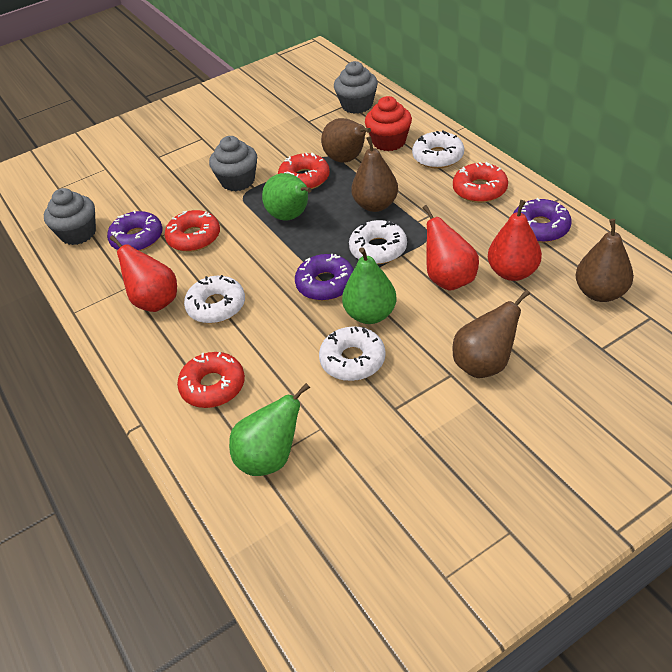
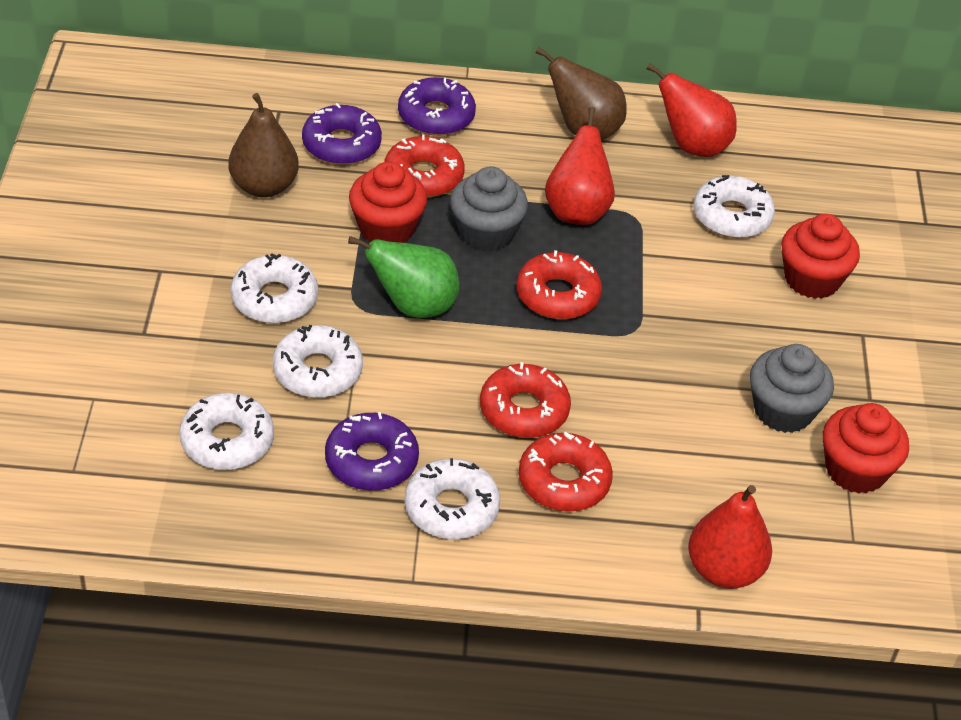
brown pear: [321,118,371,163] [351,136,398,212] [453,290,530,378] [575,219,634,302] = 4 -> [229,93,299,198] [535,47,627,140] = 2
green pear: [229,383,310,476] [262,173,312,221] [342,247,397,324] = 3 -> [348,236,459,318] = 1
grey cupcake: [44,188,96,245] [209,136,257,191] [334,61,378,114] = 3 -> [450,166,528,252] [750,344,834,433] = 2
red cupcake: [365,96,412,151] = 1 -> [349,162,427,243] [781,214,860,299] [823,403,909,494] = 3
white donut: [184,275,245,324] [319,326,386,381] [349,220,407,264] [412,130,464,169] = 4 -> [179,393,274,470] [231,254,318,323] [273,325,363,398] [405,458,500,539] [694,175,775,238] = 5

